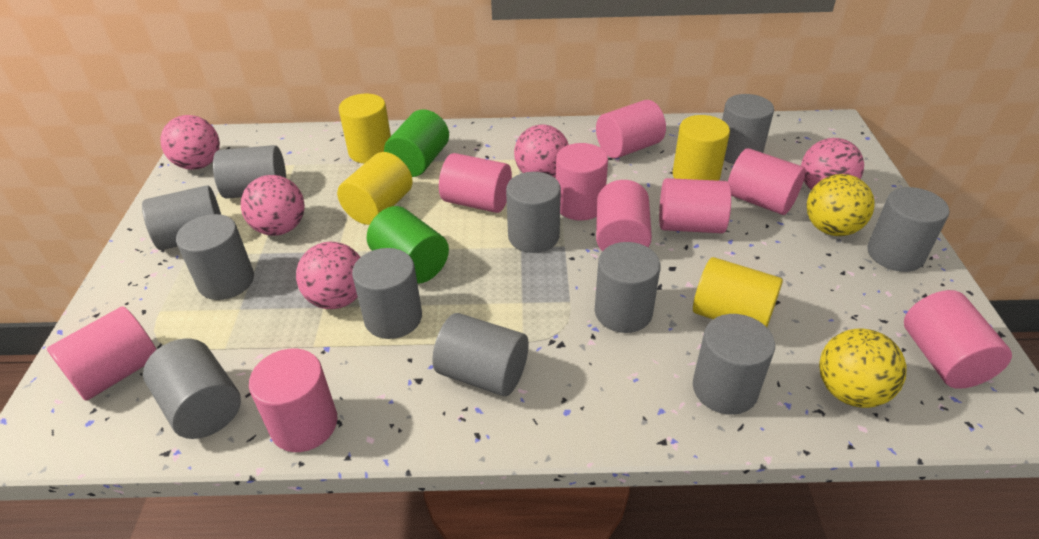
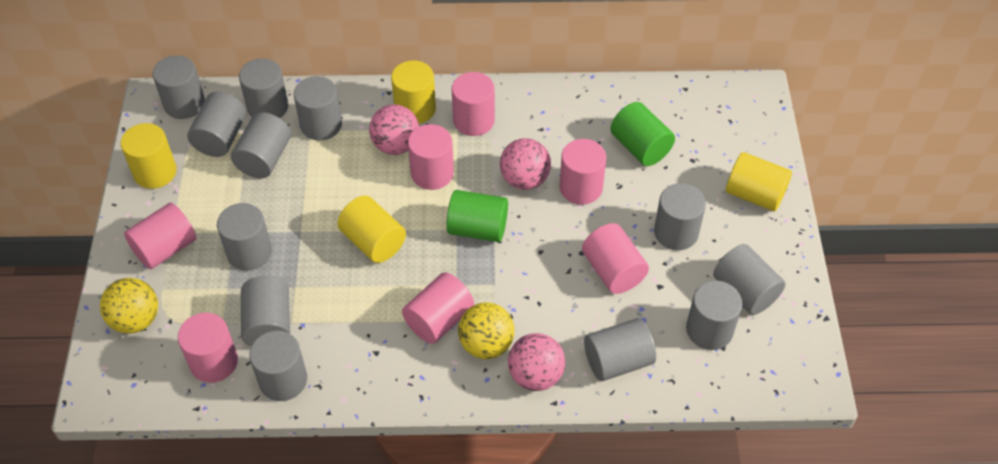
grey cylinder: [142,185,221,250] [143,338,241,439] [176,214,254,300] [213,145,286,199] [352,248,422,339] [432,313,529,396] [506,172,561,253] [595,242,660,333] [693,314,775,415] [722,94,774,164] [867,187,949,272] = 11 -> [153,55,205,119] [187,92,246,157] [217,203,272,271] [231,112,291,178] [239,58,289,118] [241,276,290,346] [249,331,307,401] [294,76,342,140] [584,318,656,381] [654,183,706,250] [686,281,742,350] [713,244,786,315] = 12
pink ball: [160,115,220,170] [241,175,305,236] [296,242,360,309] [514,124,569,178] [801,138,864,190] = 5 -> [369,104,419,155] [500,138,551,190] [508,333,565,391] = 3
pink cylinder: [47,307,157,400] [249,349,337,452] [439,153,512,213] [556,143,608,221] [596,100,666,159] [596,180,652,252] [659,178,731,233] [728,148,806,215] [904,290,1012,389] = 9 -> [124,203,196,269] [178,313,238,383] [402,272,474,344] [408,124,454,190] [452,72,495,136] [559,139,606,205] [582,223,649,294] = 7

